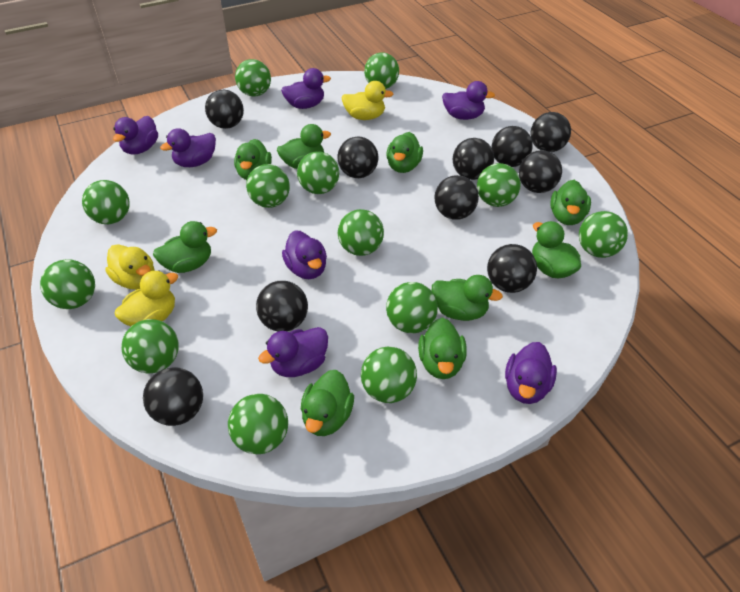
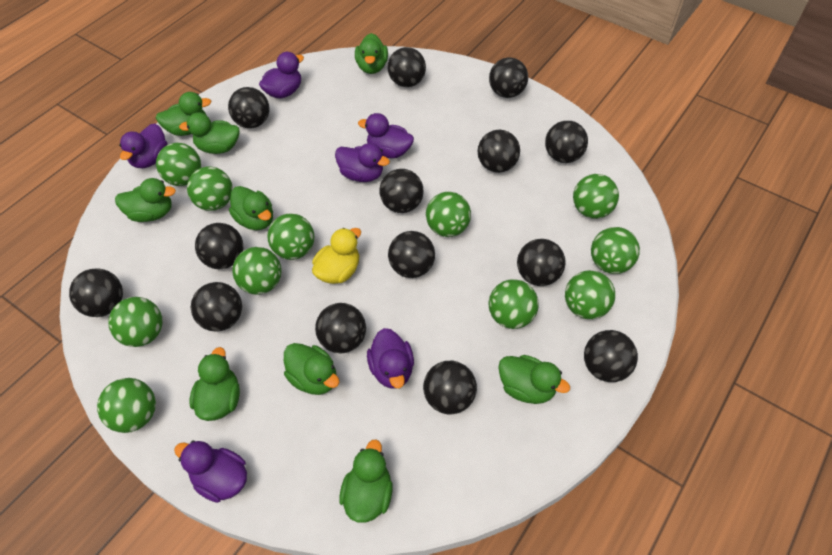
black ball: [143,367,203,426] [205,90,244,129] [256,281,308,331] [338,136,378,178] [434,175,479,220] [453,138,494,180] [487,244,537,293] [492,126,533,167] [519,150,562,193] [530,112,571,152] = 10 -> [69,268,123,317] [191,282,242,332] [195,223,243,269] [228,87,269,128] [315,303,366,354] [379,169,424,213] [388,47,426,87] [388,231,435,278] [423,361,477,414] [477,130,520,173] [489,57,528,98] [517,239,565,286] [545,121,588,163] [584,330,638,382] = 14
green ball: [40,259,95,309] [82,180,130,224] [121,319,179,374] [228,394,288,454] [235,59,271,97] [246,164,290,208] [297,151,339,194] [338,209,384,256] [361,347,417,403] [364,52,399,89] [386,282,438,333] [477,163,521,207] [579,211,628,258] = 13 -> [97,378,156,433] [108,297,163,347] [156,143,201,186] [187,166,233,211] [232,247,282,295] [268,213,314,260] [426,192,471,237] [489,279,539,329] [565,270,615,319] [573,174,619,219] [591,227,640,274] = 11
purple duck: [113,116,158,155] [160,128,216,167] [258,327,328,377] [281,68,331,109] [282,230,327,279] [442,81,495,120] [505,342,557,404] = 7 -> [119,124,168,168] [174,441,247,503] [259,52,304,99] [335,143,390,182] [358,113,414,158] [367,328,414,389] = 6
yellow duck: [105,244,155,290] [115,270,178,326] [341,81,393,120] = 3 -> [312,228,361,284] = 1

